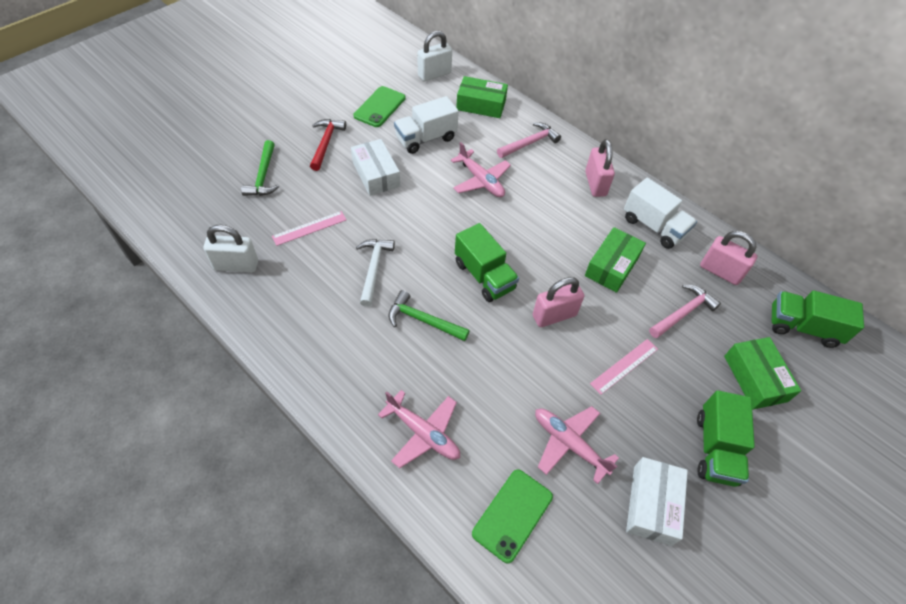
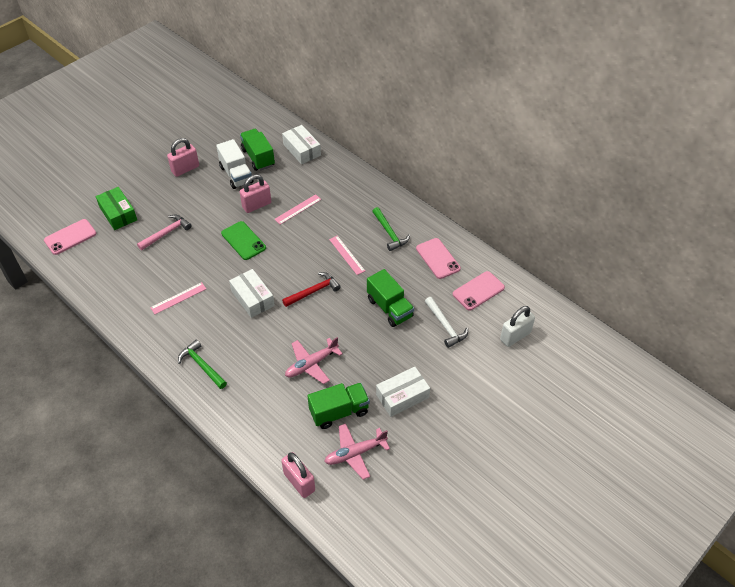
green box: [456,76,508,118] [585,227,646,293] [724,337,801,410] = 3 -> [96,187,137,230] = 1
green phone: [353,86,406,127] [472,469,553,563] = 2 -> [221,221,266,260] = 1
pink hammer: [497,122,561,158] [649,285,721,338] = 2 -> [137,215,191,250] = 1
pink phone: none = 0 -> [44,219,96,255] [416,238,461,279] [453,271,505,311] = 3
pink plane: [378,390,460,469] [451,142,511,197] [535,406,619,484] = 3 -> [285,337,343,384] [324,423,390,480] = 2
pink ruler: [272,211,347,246] [590,339,658,394] = 2 -> [150,282,206,314] [274,194,321,225] [329,236,365,275] = 3
white box: [351,139,400,196] [626,457,688,546] = 2 -> [229,269,275,318] [282,125,321,164] [376,367,430,417] = 3
white padlock: [204,225,258,272] [418,31,452,81] = 2 -> [500,306,535,347] = 1
white truck: [394,96,459,154] [624,178,697,249] = 2 -> [216,139,254,189] = 1

